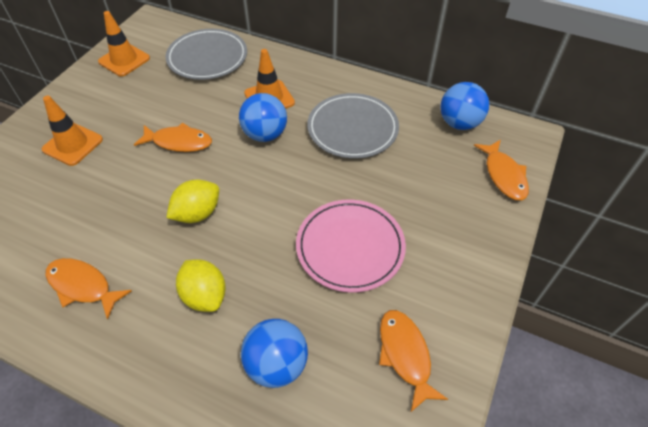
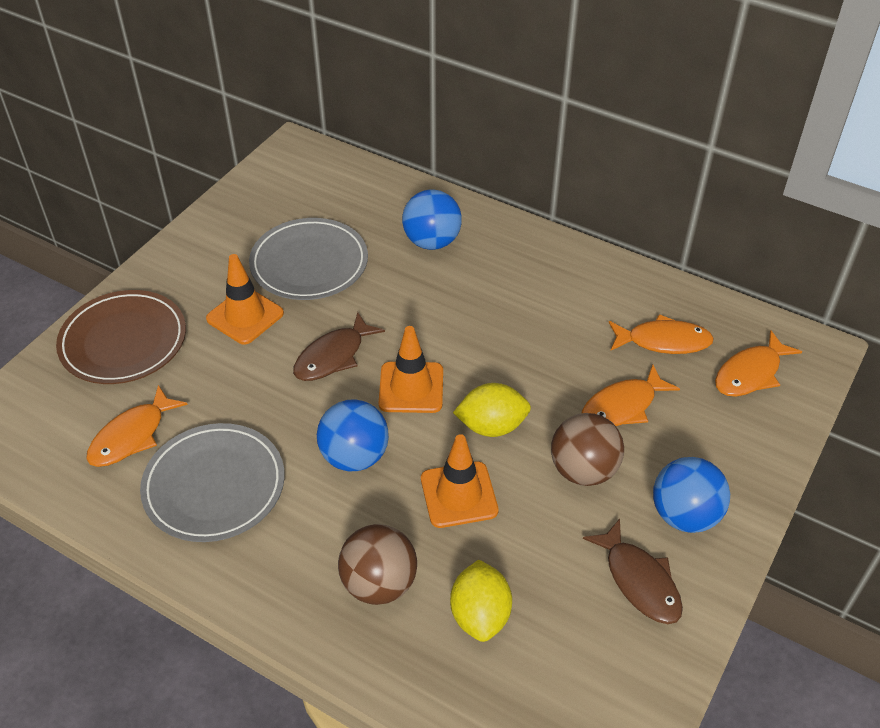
brown ball: none = 0 -> [338,524,417,605] [551,413,624,486] = 2
brown fish: none = 0 -> [293,312,385,381] [583,519,683,624] = 2
brown plate: none = 0 -> [56,290,186,384] = 1
pink plate: [296,199,406,293] = 1 -> none = 0

